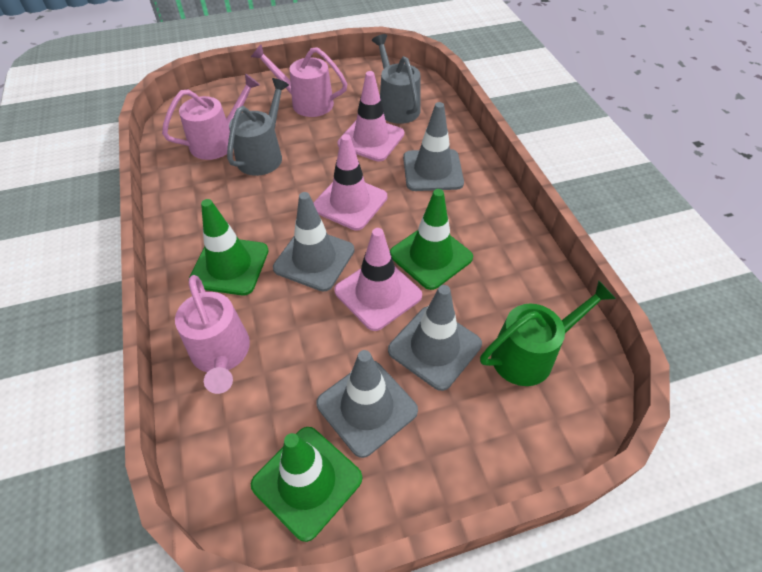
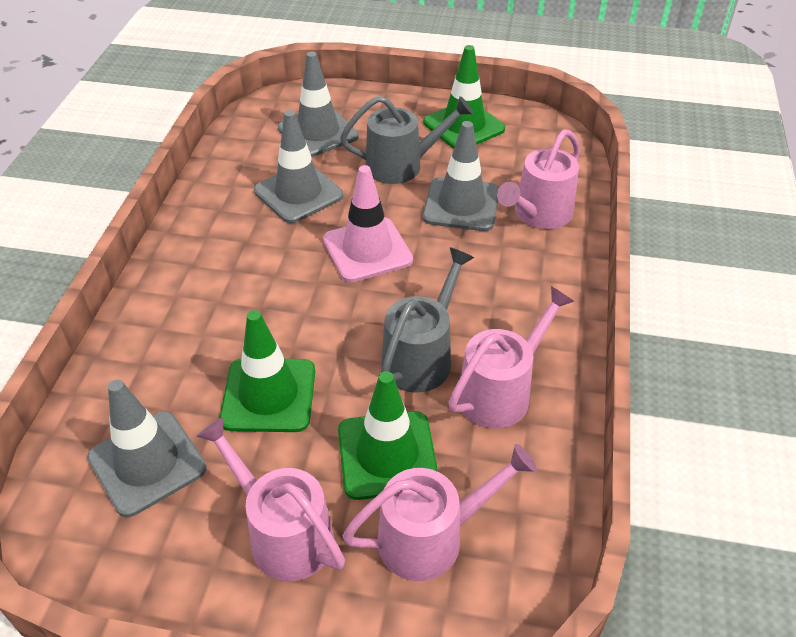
green watering can: [480,280,616,386] = 1 -> none = 0
pink traffic cone: [313,134,387,231] [334,228,422,331] [337,71,404,162] = 3 -> [323,165,413,282] = 1
pink watering can: [162,74,260,160] [175,275,250,394] [251,44,347,117] = 3 -> [196,417,345,581] [343,444,537,581] [448,286,574,428] [497,129,580,229] = 4

